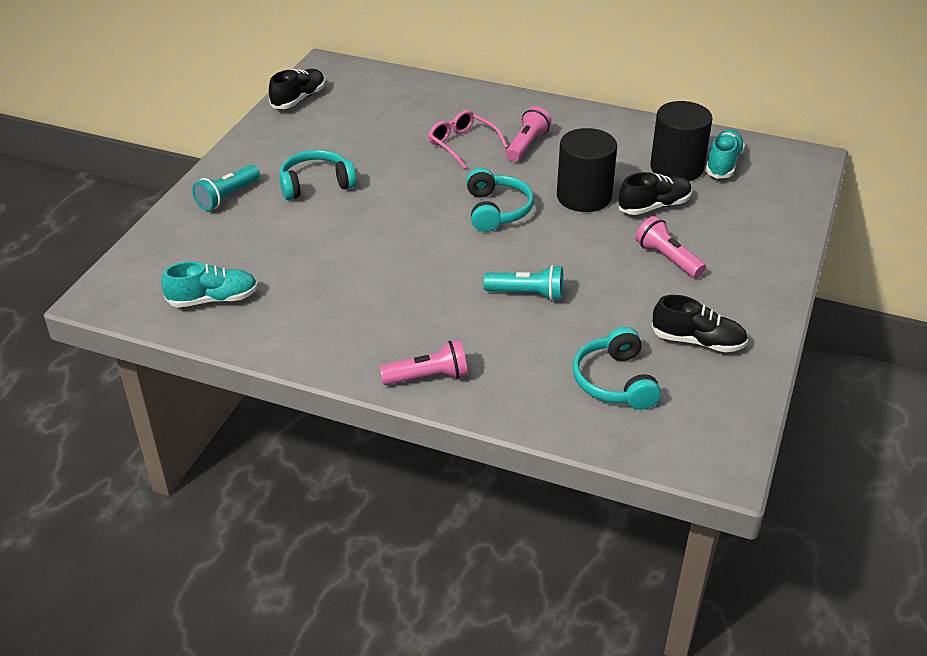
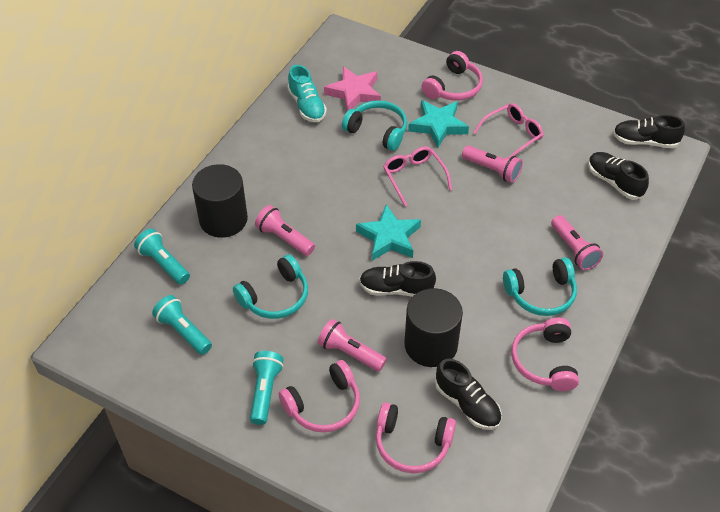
black shoe: [269,69,325,109] [618,172,692,215] [651,295,748,352] = 3 -> [359,261,436,297] [435,359,501,430] [588,152,649,200] [613,115,685,148] = 4
pink flashlight: [379,340,468,385] [506,106,551,162] [636,216,706,278] = 3 -> [255,205,315,256] [317,319,387,372] [462,145,523,183] [551,215,603,270] = 4
pink glasses: [428,110,508,169] = 1 -> [383,147,452,206] [473,103,544,157] = 2
pink headphones: none = 0 -> [279,360,360,432] [376,402,456,473] [422,51,483,101] [511,318,579,391] = 4
pink star: none = 0 -> [324,66,381,111] = 1
turquoise flashlight: [192,165,260,211] [483,265,564,301] = 2 -> [134,229,190,285] [152,295,212,355] [250,351,284,425] = 3
turquoise shoe: [161,261,258,307] [705,129,745,179] = 2 -> [287,65,327,122] = 1
turquoise star: none = 0 -> [356,204,421,261] [408,100,469,148] = 2

